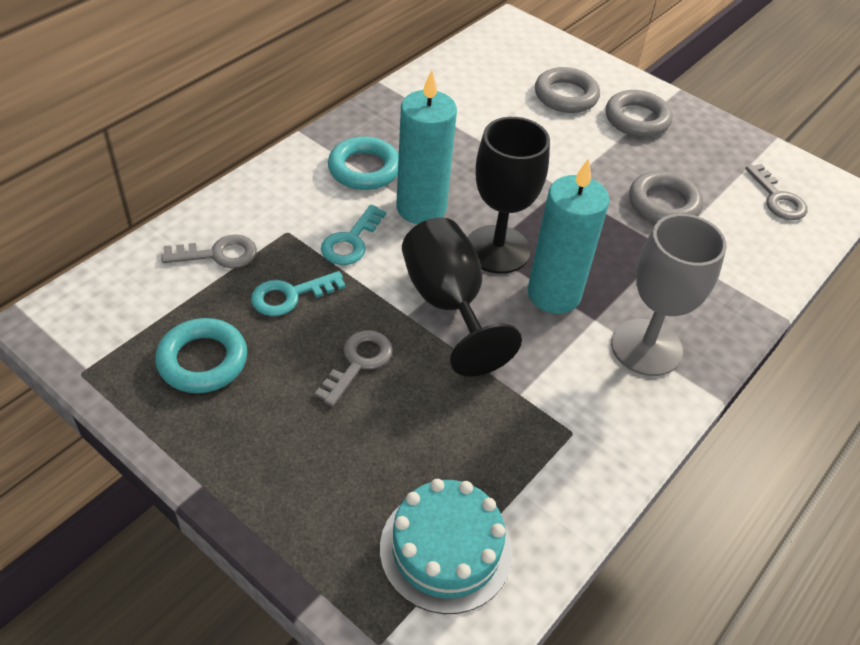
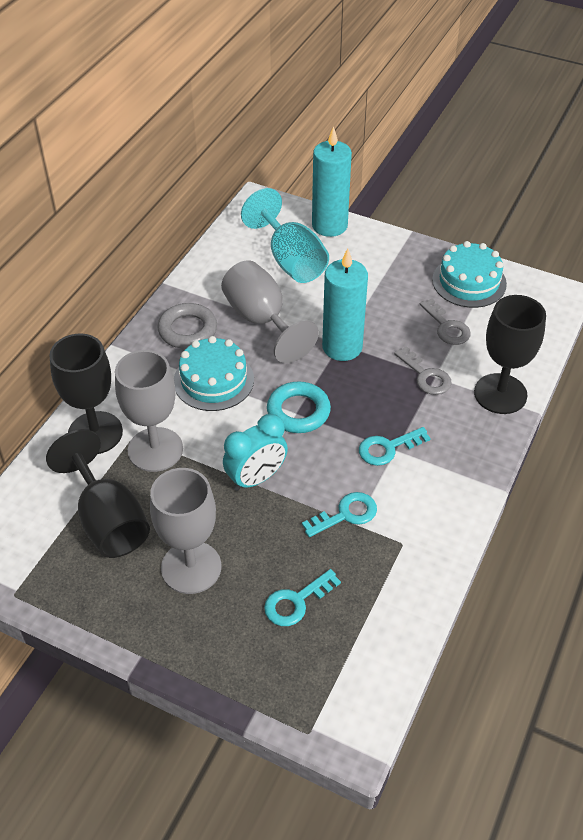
black goblet: [402,217,522,377] [468,117,550,274] = 2 -> [46,429,150,558] [49,334,123,454] [474,295,546,414] = 3
grey goblet: [611,214,727,376] = 1 -> [115,350,183,472] [150,468,221,594] [221,260,319,363] = 3
grey key: [161,235,257,268] [315,330,393,407] [745,164,807,220] = 3 -> [394,346,452,395] [420,299,471,345] = 2
grey ring: [535,67,600,113] [606,90,672,137] [629,171,703,223] = 3 -> [157,303,217,349] = 1
turquoise cake: [380,479,513,614] = 1 -> [174,336,254,411] [432,241,507,308] = 2
turquoise clock: none = 0 -> [223,414,288,491] = 1
turquoise goblet: none = 0 -> [241,188,329,283] = 1
turquoise key: [251,271,346,316] [321,205,386,265] = 2 -> [264,569,341,626] [302,492,377,537] [359,427,431,466] = 3
turquoise ring: [155,318,247,393] [328,136,399,190] = 2 -> [267,381,331,433] = 1

